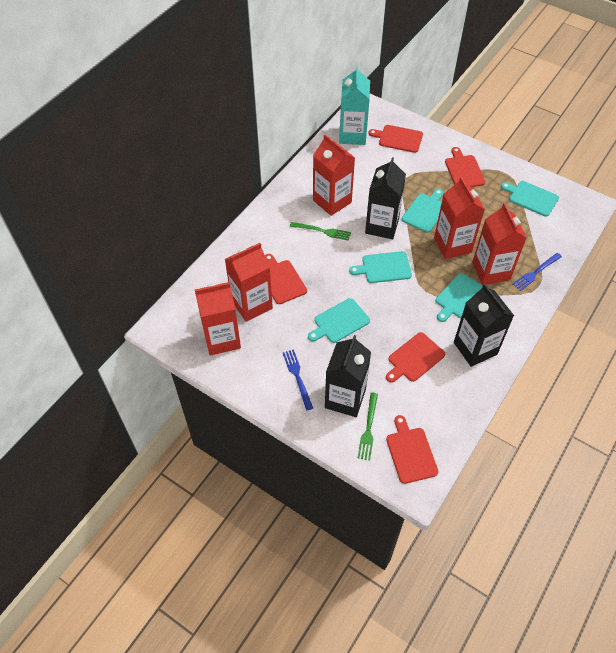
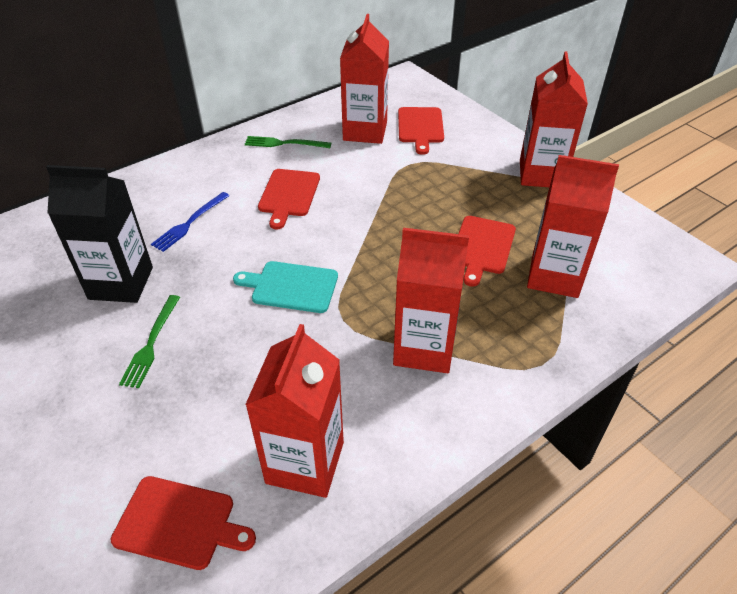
black carton: [325,335,371,417] [365,157,406,239] [454,284,514,367] = 3 -> [46,165,153,303] = 1
blue fork: [282,349,313,410] [512,253,562,291] = 2 -> [151,192,229,252] = 1
red cutting board: [265,254,307,304] [368,125,423,153] [386,332,445,383] [386,415,438,484] [445,147,486,187] = 5 -> [111,476,256,570] [258,169,320,229] [398,107,444,155] [458,216,516,287] = 4
turquoise carton: [339,66,370,145] = 1 -> none = 0
turquoise cutting board: [308,298,370,343] [349,251,412,283] [402,189,443,233] [436,273,483,322] [501,181,559,217] = 5 -> [233,261,338,313] = 1

